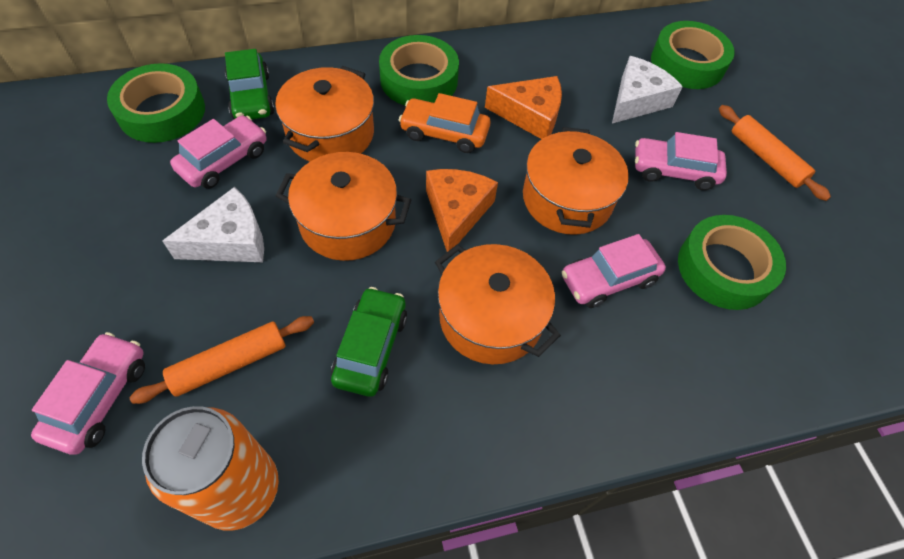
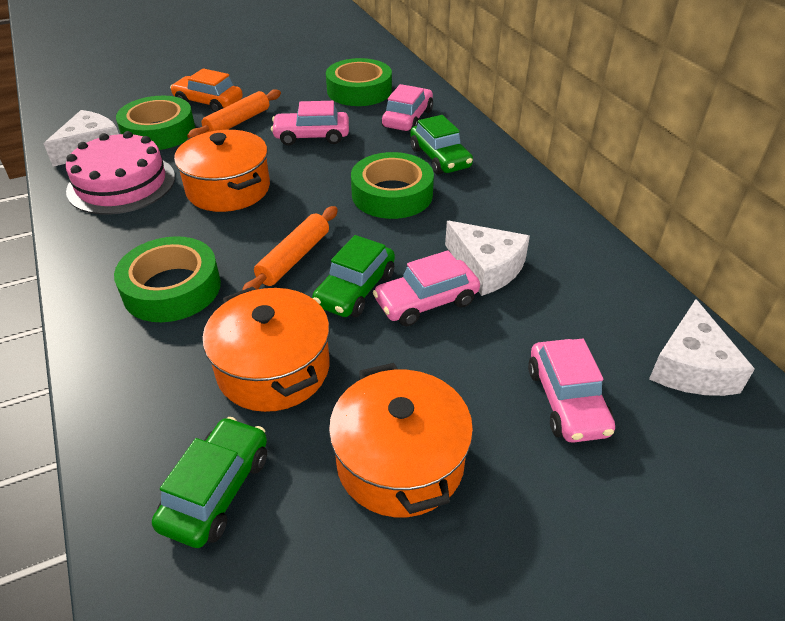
green car: [225,49,275,119] [331,287,407,397] = 2 -> [152,417,267,548] [312,235,395,317] [410,115,473,175] = 3
orange can: [142,406,279,531] = 1 -> none = 0
orange cheese: [426,169,498,252] [485,76,562,139] = 2 -> none = 0
orange pot: [275,66,374,162] [276,152,411,261] [435,244,561,364] [523,127,629,235] = 4 -> [174,130,270,212] [202,287,330,412] [329,363,473,517] = 3
pink cake: none = 0 -> [66,131,175,215] = 1
white cheese: [162,187,264,262] [612,56,683,124] = 2 -> [44,110,119,167] [445,221,530,296] [649,299,755,396] = 3

